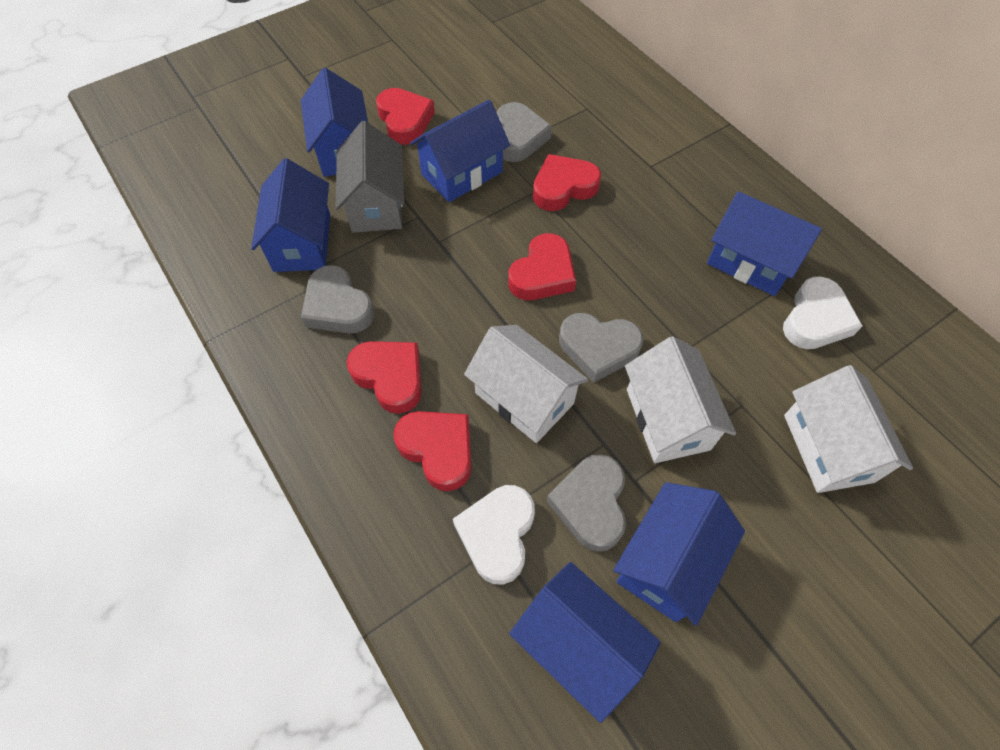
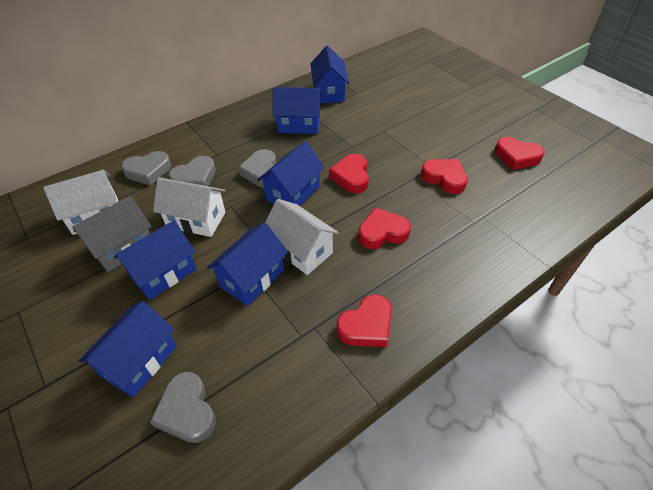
white heart: [453,485,535,585] [783,276,862,349] = 2 -> none = 0

